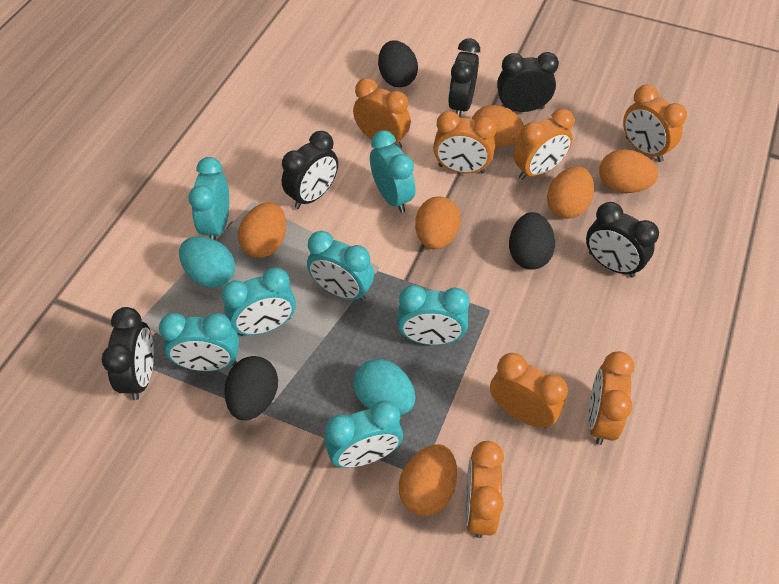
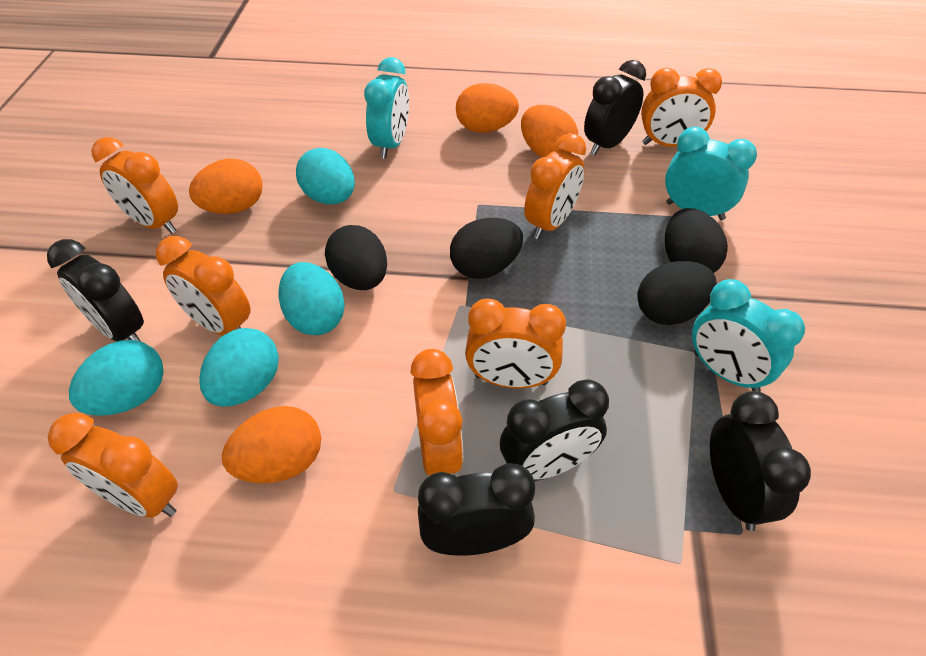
black egg: [224,356,278,420] [378,41,418,87] [509,212,555,269] = 3 -> [325,225,387,290] [450,218,523,279] [637,261,717,325] [665,208,728,273] = 4
orange egg: [238,202,286,258] [399,445,457,516] [415,196,461,249] [472,105,524,147] [547,166,594,219] [599,149,659,193] = 6 -> [189,159,263,214] [222,406,321,483] [456,83,519,133] [521,105,578,157] = 4
turquoise clock: [159,313,239,371] [188,157,229,240] [221,267,296,336] [307,231,374,301] [325,400,403,468] [370,130,415,213] [397,285,470,345] = 7 -> [364,57,409,159] [665,127,757,220] [692,279,805,392] = 3
turquoise egg: [179,236,235,288] [353,359,415,415] = 2 -> [69,340,164,416] [199,328,279,407] [278,262,345,335] [296,148,355,204] = 4

